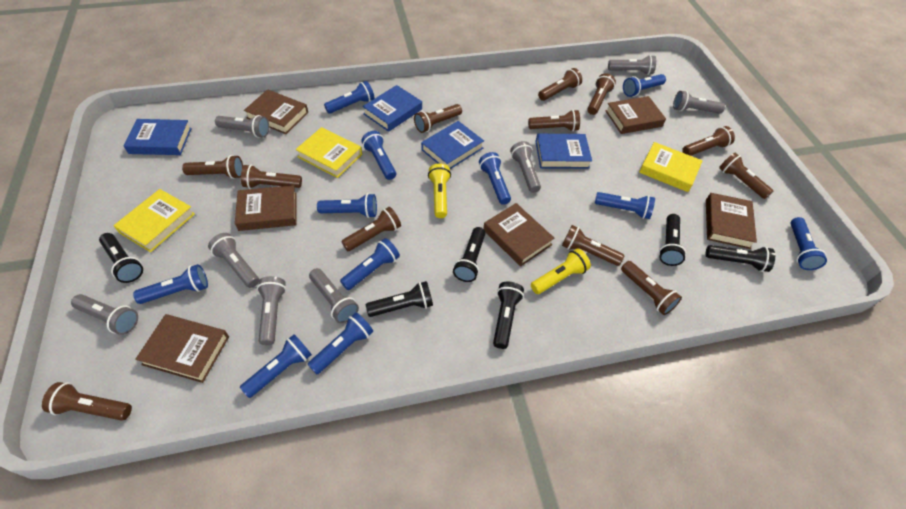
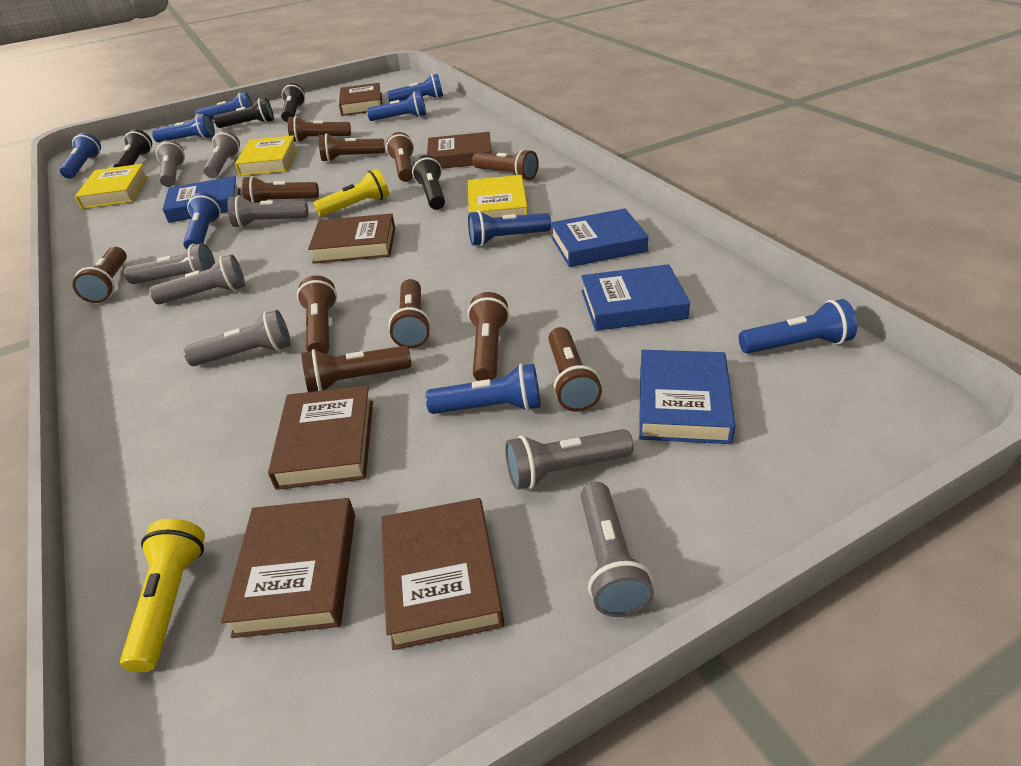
black flashlight: [99,233,143,283] [366,281,433,317] [453,227,485,282] [493,281,524,349] [659,214,686,266] [706,245,775,272] = 6 -> [113,129,152,168] [214,98,274,128] [281,83,305,122] [412,155,445,210] = 4
blue flashlight: [133,264,208,304] [240,334,312,398] [307,312,373,374] [317,193,377,218] [324,81,374,114] [340,238,400,290] [361,131,396,180] [479,152,511,205] [595,192,655,219] [623,74,666,97] [791,217,827,270] = 11 -> [60,133,101,179] [152,113,215,143] [183,192,221,249] [195,92,253,120] [367,91,426,121] [387,74,443,102] [425,364,541,414] [468,210,551,246] [739,299,857,354] = 9
brown flashlight: [42,382,132,421] [182,155,243,179] [241,165,302,189] [341,207,401,251] [414,104,462,133] [528,110,580,131] [538,68,582,101] [562,225,625,266] [587,73,616,115] [621,261,682,315] [682,126,735,156] [719,153,773,199] = 12 -> [73,247,127,303] [242,176,319,203] [288,116,351,143] [297,275,337,354] [301,346,411,392] [319,133,385,162] [386,132,414,182] [388,279,431,349] [468,292,509,381] [472,149,539,180] [548,327,602,412] = 11

